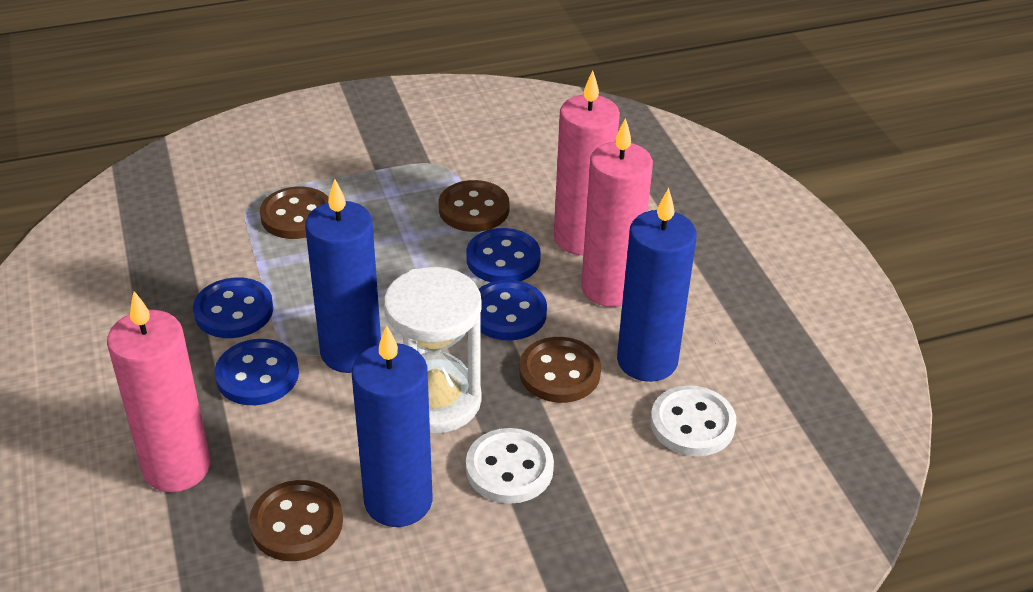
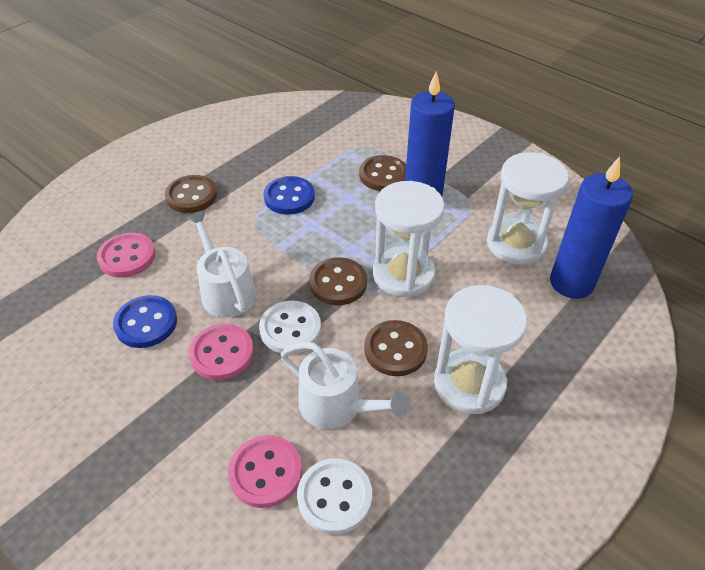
blue button: [193,277,273,338] [215,339,299,405] [466,228,541,282] [479,280,547,340] = 4 -> [113,295,177,348] [263,176,315,214] = 2
blue candle: [305,179,381,373] [352,325,433,527] [617,188,697,382] = 3 -> [405,71,455,196] [550,156,633,299] = 2
pink button: none = 0 -> [97,233,156,278] [189,324,254,380] [228,435,302,508] = 3
pink candle: [107,291,210,492] [554,70,620,255] [581,118,653,307] = 3 -> none = 0
white hourglass: [384,267,482,434] = 1 -> [373,181,445,297] [434,285,527,414] [487,152,569,265] = 3
white watering can: none = 0 -> [187,210,256,318] [281,342,410,429] = 2

